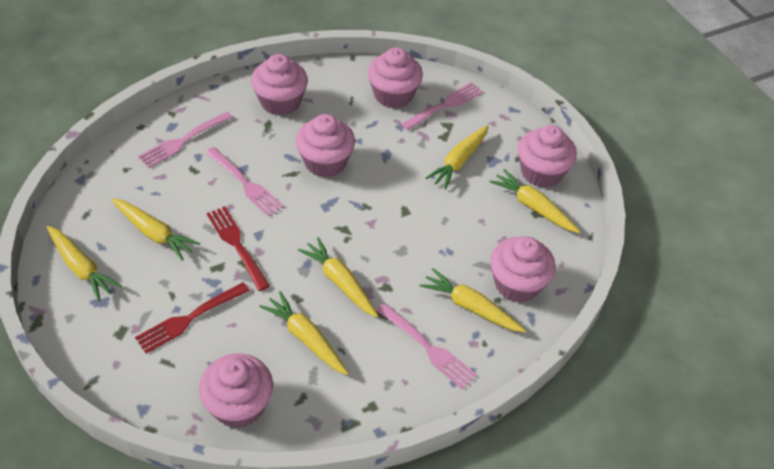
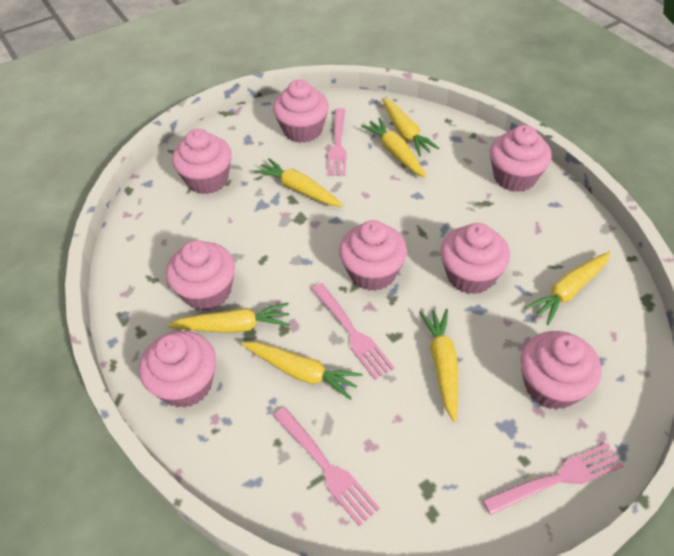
pink cupcake: [199,354,273,428] [251,54,308,115] [296,114,355,177] [368,47,423,108] [490,237,556,302] [518,125,577,188] = 6 -> [139,331,216,408] [166,240,235,311] [172,129,232,194] [273,80,329,143] [339,220,407,291] [440,223,510,294] [490,125,552,192] [520,331,601,410] = 8
red fork: [135,282,250,353] [207,206,270,291] = 2 -> none = 0

